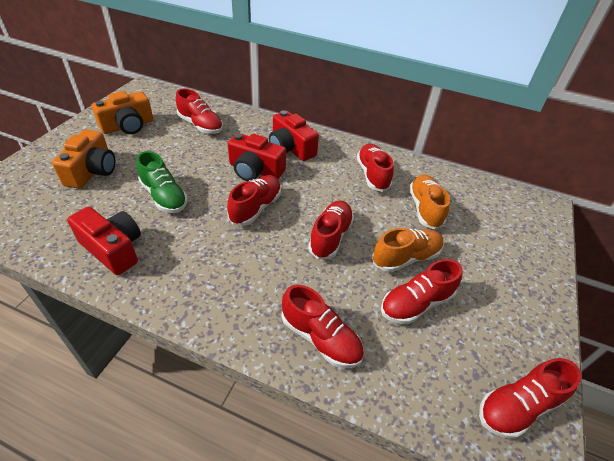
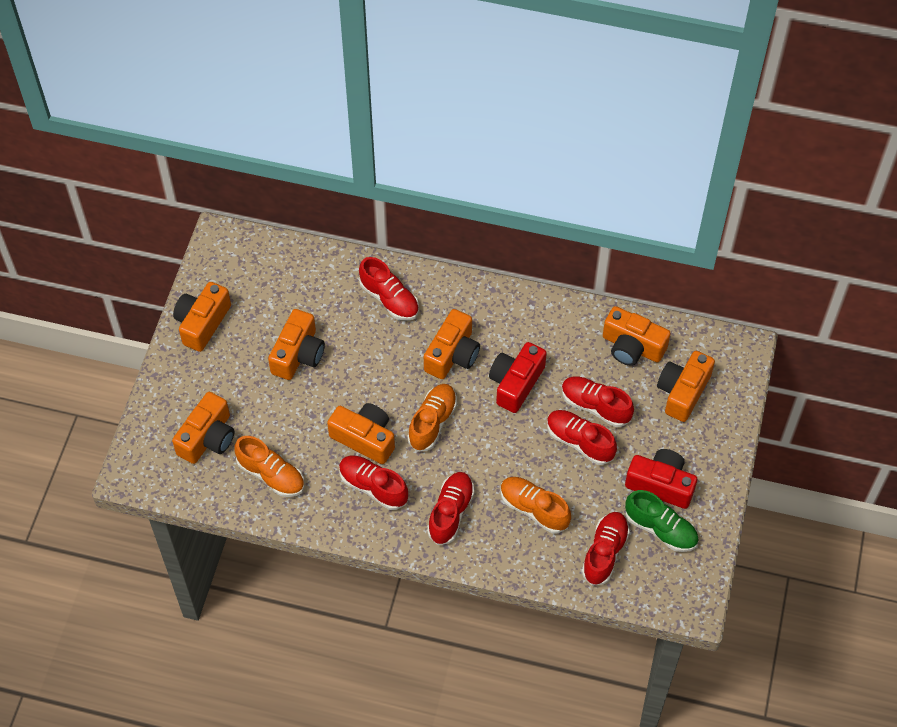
orange camera: [52,130,115,189] [92,91,153,134] = 2 -> [172,392,234,464] [173,282,231,352] [268,309,325,380] [327,403,395,464] [424,309,480,379] [603,306,671,366] [657,351,715,422] = 7
orange shoe: [372,228,444,272] [409,174,450,230] = 2 -> [234,436,304,497] [407,384,457,451] [501,477,571,534] = 3
red camera: [67,207,141,275] [228,133,286,181] [269,110,319,161] = 3 -> [489,342,547,413] [625,449,697,509] = 2
red shoe: [176,89,223,134] [227,175,281,226] [282,284,364,368] [308,200,354,259] [357,144,394,192] [381,259,463,324] [479,358,582,439] = 7 -> [339,455,408,510] [359,257,419,320] [427,472,475,545] [547,410,617,465] [562,376,634,427] [582,512,630,586] = 6

